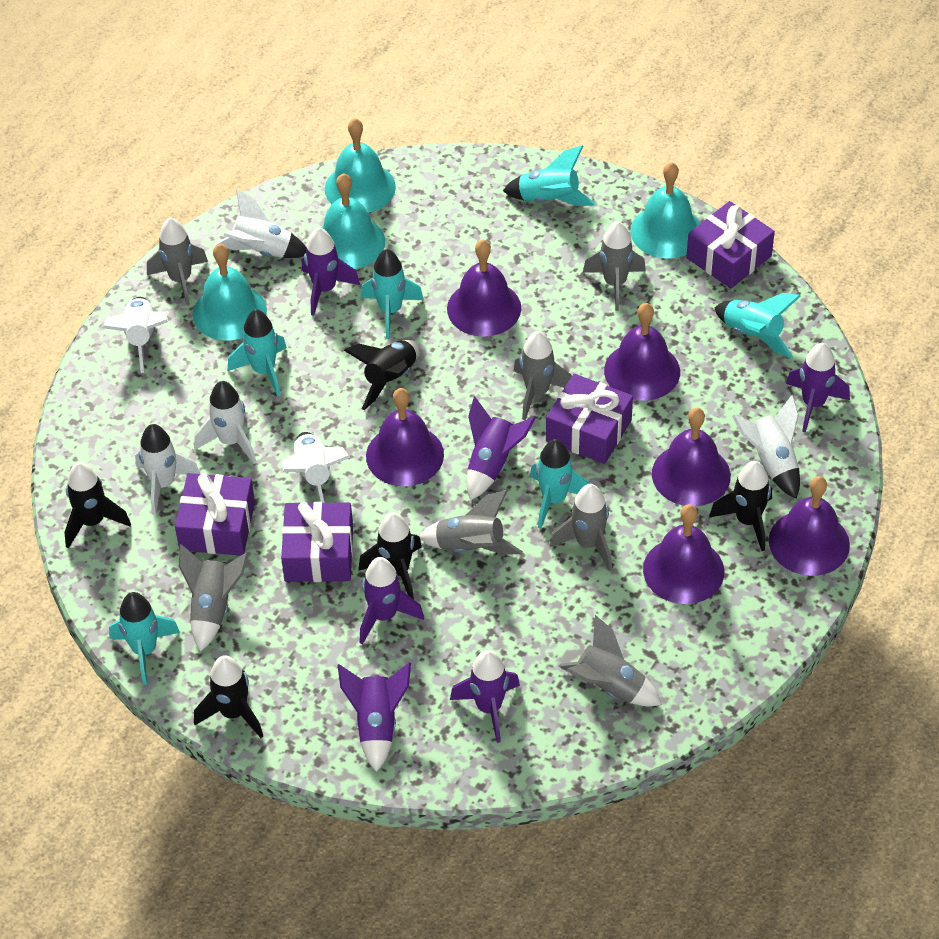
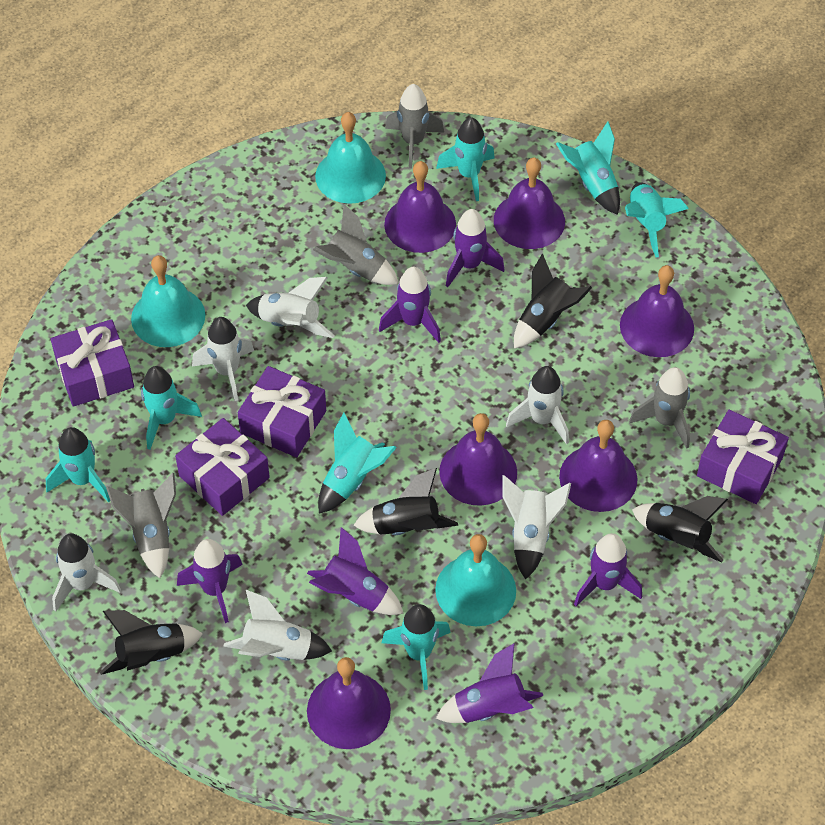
black rocket: [64,462,131,549] [194,655,263,738] [344,340,419,410] [358,512,422,599] [709,461,772,551] = 5 -> [100,610,203,675] [353,468,458,535] [514,254,592,348] [632,496,728,562] = 4
grey rocket: [147,217,208,306] [179,544,249,652] [419,490,523,554] [514,331,572,420] [550,484,612,571] [558,615,662,706] [583,221,646,311] = 7 -> [106,473,176,578] [313,204,399,285] [385,84,444,168] [629,367,690,449] = 4
turquoise bell: [193,244,267,340] [321,173,385,269] [325,118,396,213] [630,162,700,259] = 4 -> [131,255,205,347] [315,112,386,204] [435,534,516,626] = 3
turquoise rocket: [109,592,180,685] [228,309,287,397] [361,249,424,338] [503,145,596,206] [530,439,590,529] [715,293,801,358] = 6 -> [46,427,110,502] [141,366,202,450] [318,412,397,514] [382,604,451,690] [436,117,495,201] [556,121,620,215] [625,182,689,257] = 7

